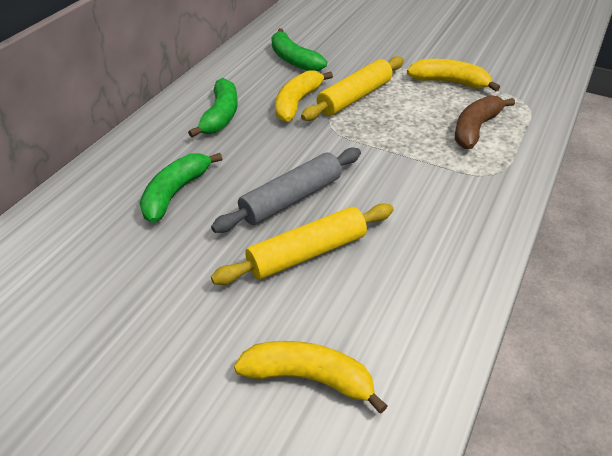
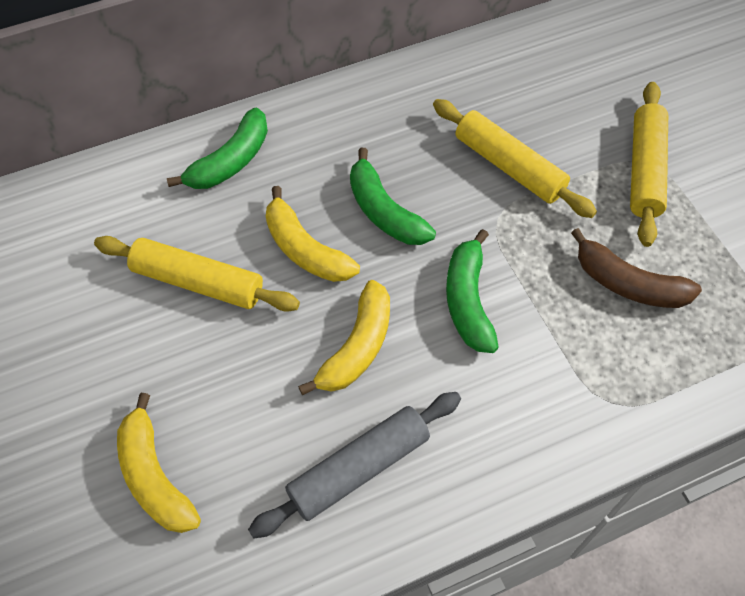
yellow rolling pin: [211,203,394,285] [301,56,404,121] = 2 -> [94,236,300,312] [433,99,597,218] [630,82,668,247] = 3

